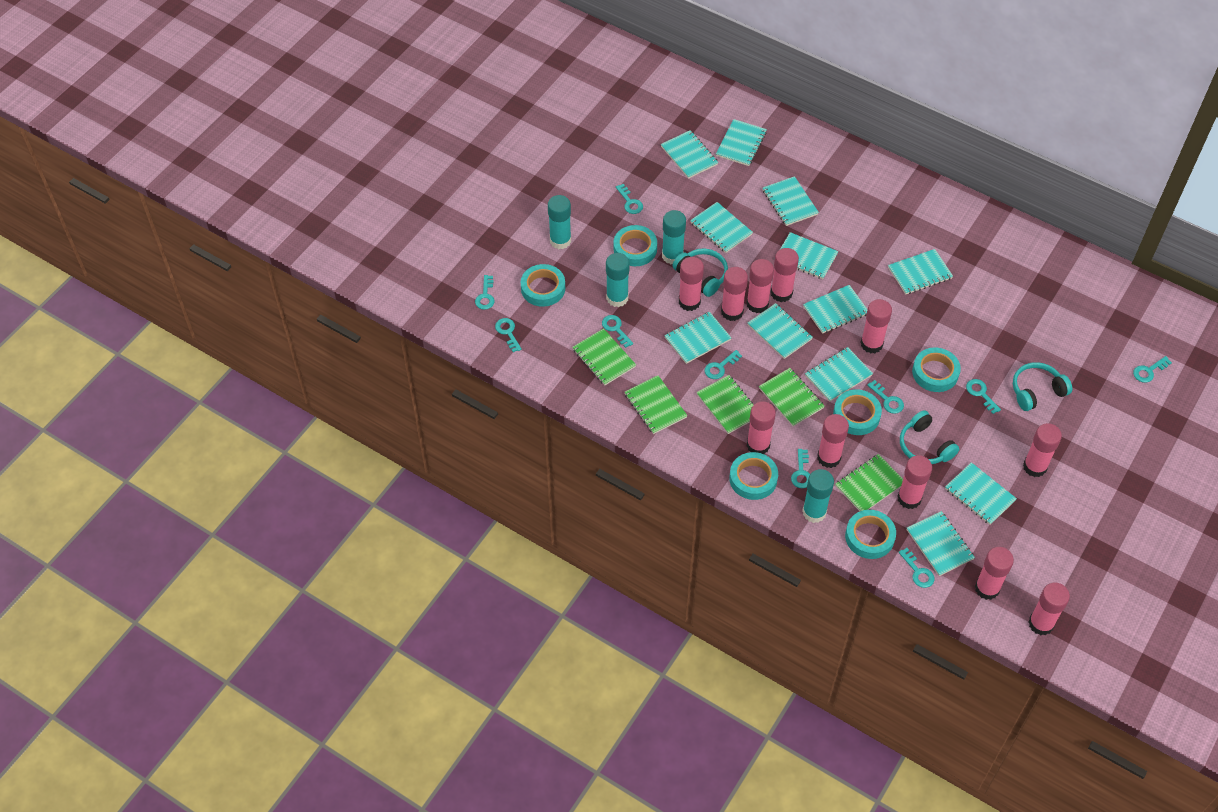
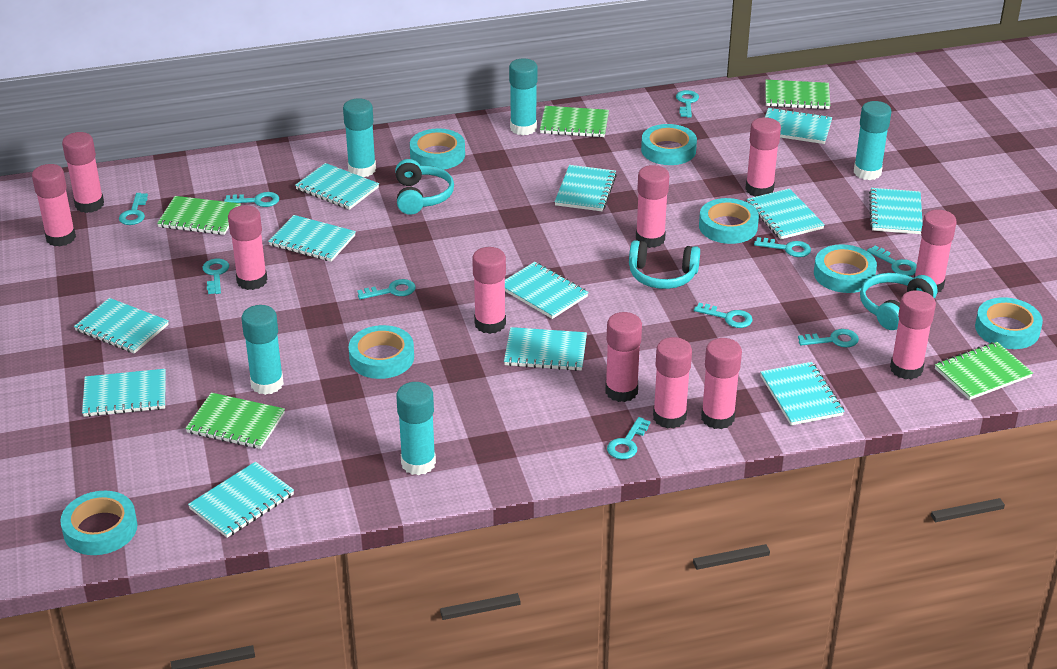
turquoise glue stick: [548,195,571,249] [606,253,630,307] [662,210,686,265] [802,469,834,523] = 4 -> [242,305,284,395] [343,98,376,177] [396,382,436,475] [509,58,538,135] [854,101,891,180] = 5
turquoise tape: [521,264,565,307] [613,225,657,266] [729,452,778,500] [833,389,882,435] [845,510,896,559] [912,347,961,392] = 6 -> [60,491,137,555] [349,325,414,379] [410,129,465,170] [641,124,697,165] [699,198,759,244] [814,244,877,293] [975,297,1043,349] = 7

